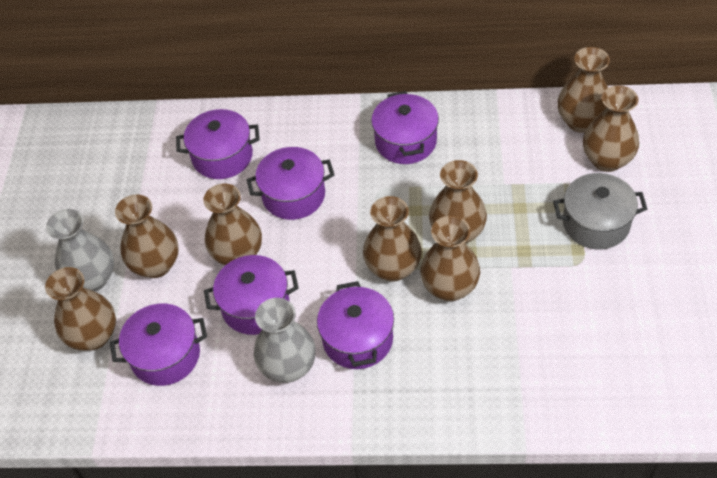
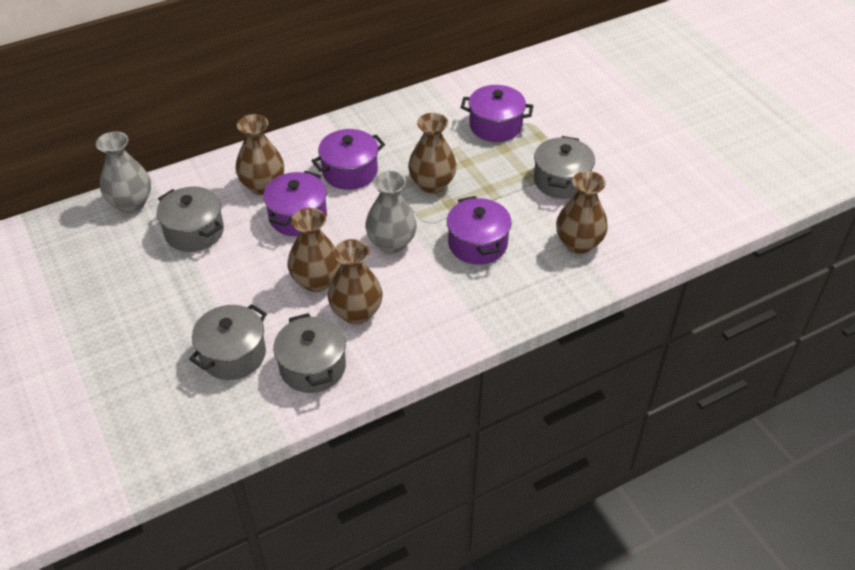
brown vase: [45,267,116,351] [115,194,179,278] [203,183,262,265] [363,196,422,282] [420,216,480,301] [429,160,487,244] [558,47,610,133] [583,86,639,172] = 8 -> [235,114,284,195] [288,208,341,292] [328,239,383,324] [408,113,457,194] [556,171,608,254] = 5
grey pot: [553,173,647,249] = 1 -> [157,187,224,252] [189,304,267,380] [273,313,346,393] [534,136,595,199] = 4
purple pot: [110,304,207,386] [176,109,260,179] [204,255,299,335] [247,147,334,220] [317,281,394,369] [371,91,439,164] = 6 -> [263,170,327,236] [311,129,385,190] [447,196,511,265] [461,85,533,142] = 4

